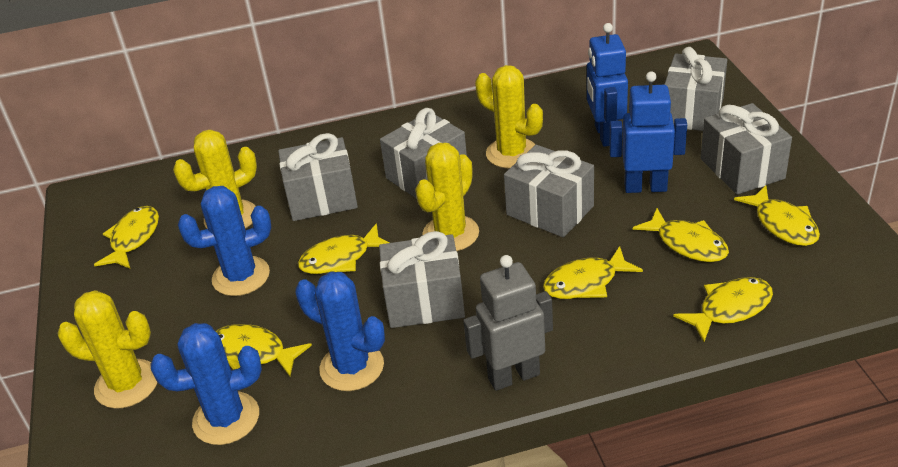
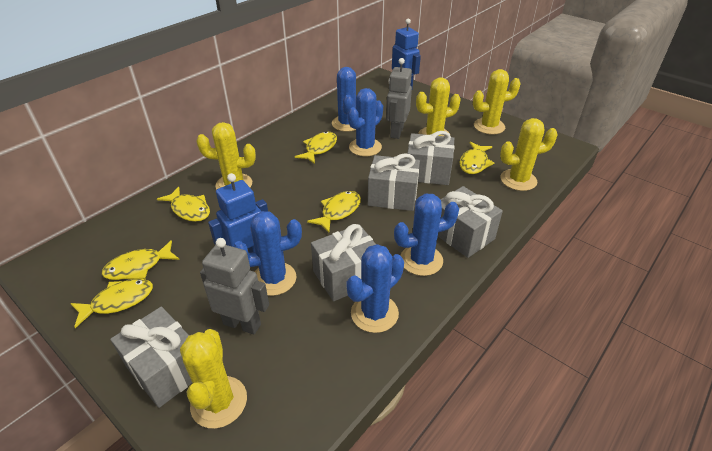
blue cactus: [150,323,262,445] [178,186,271,296] [295,272,385,391] = 3 -> [233,211,302,296] [332,67,356,132] [346,244,404,333] [348,88,383,156] [394,193,459,276] = 5
grey gift: [278,133,358,221] [379,231,465,328] [380,108,467,199] [504,145,594,238] [664,47,727,131] [701,103,792,194] = 6 -> [110,307,192,408] [311,224,376,301] [368,153,420,211] [407,131,455,185] [438,186,503,258] = 5
grey robot: [463,255,553,391] = 1 -> [200,238,269,335] [386,58,412,139] = 2
yellow cactus: [57,290,158,409] [173,130,257,229] [415,143,479,251] [475,65,543,169] = 4 -> [180,329,247,429] [196,122,256,189] [416,78,461,136] [473,69,521,135] [500,118,558,191] = 5
yellow fish: [94,206,159,269] [216,324,312,376] [298,223,389,274] [543,246,643,299] [633,208,729,262] [673,277,773,342] [734,186,820,246] = 7 -> [70,279,153,328] [102,240,180,280] [157,187,210,222] [295,132,337,164] [307,191,361,233] [460,141,495,174] = 6

